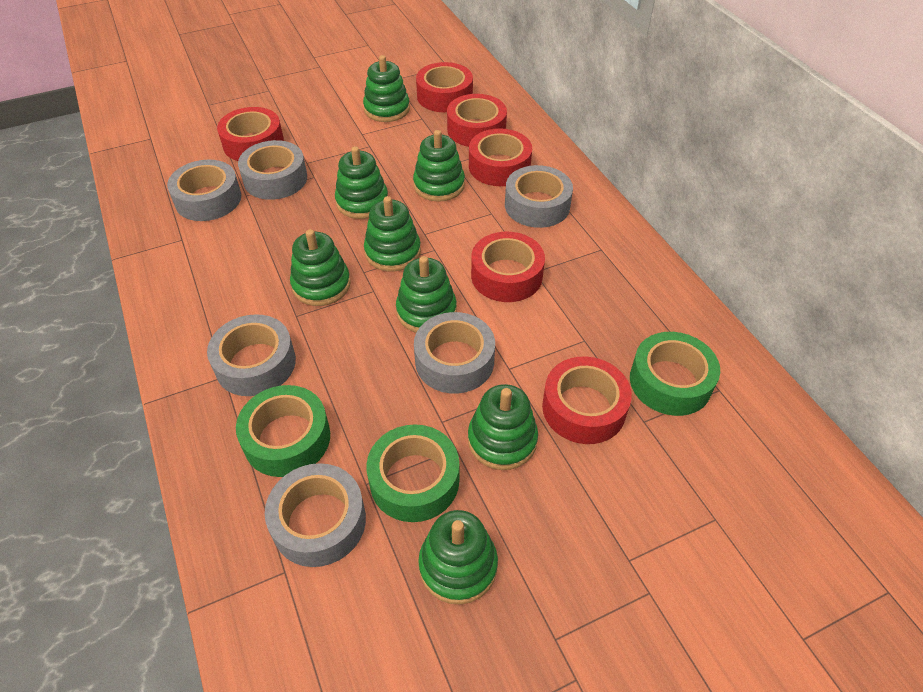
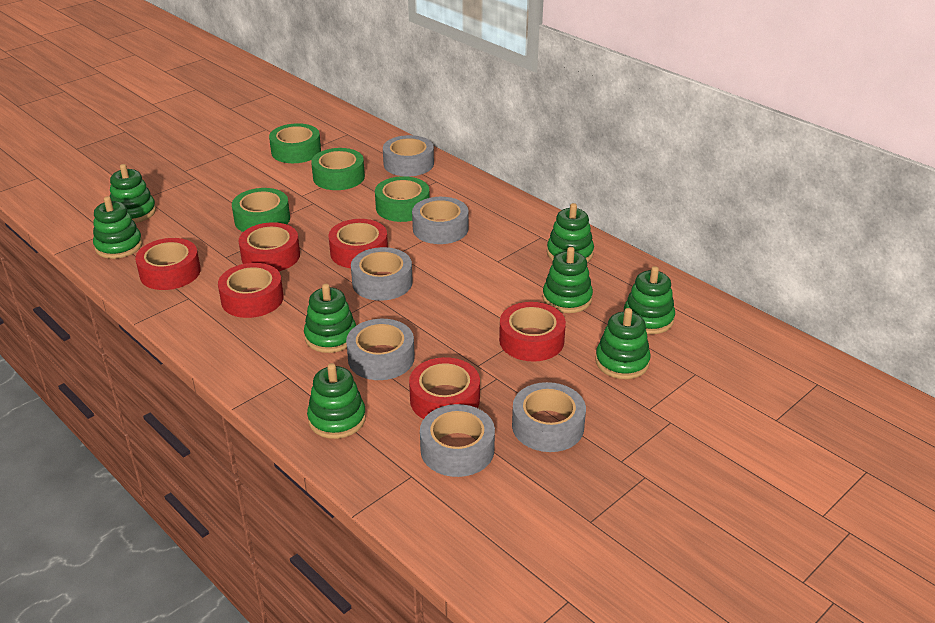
green tape: [236,385,330,477] [367,424,459,522] [630,332,720,416] = 3 -> [232,188,290,232] [269,123,321,163] [311,148,365,190] [375,176,430,222] = 4

